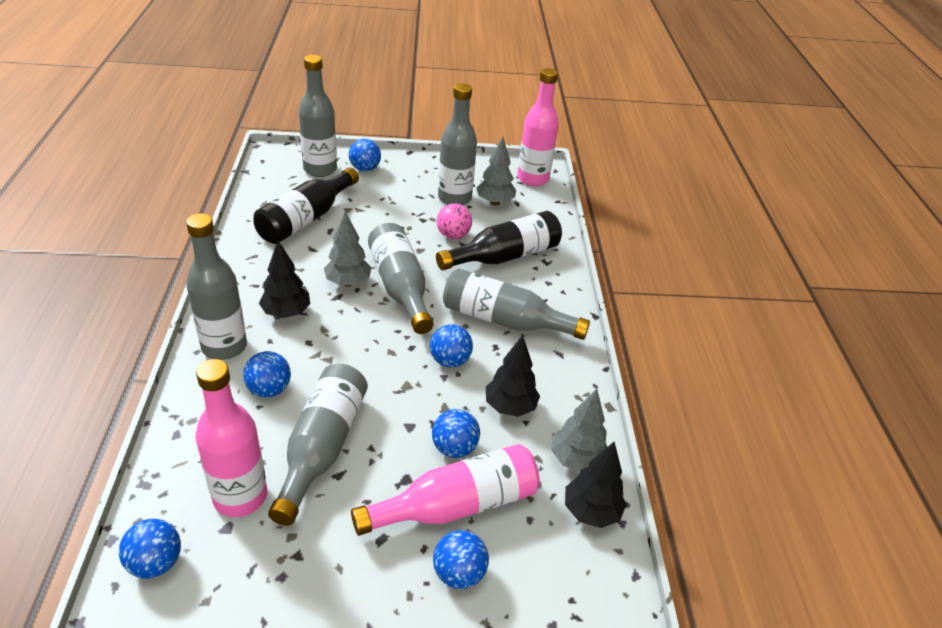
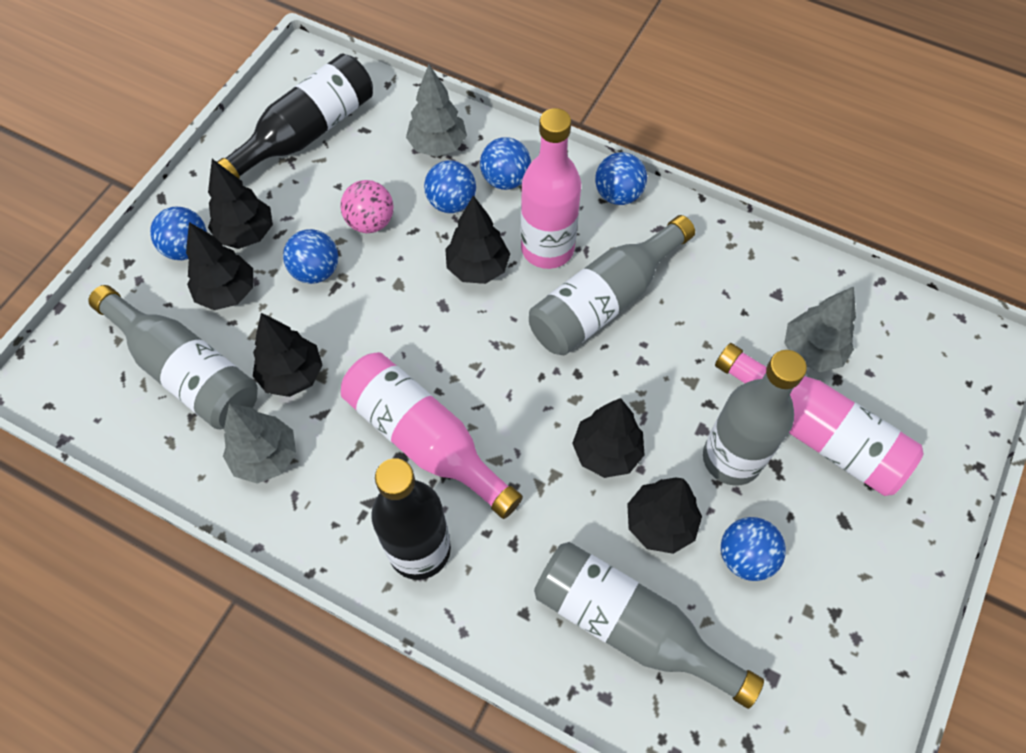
black tree: [259,240,310,318] [486,335,540,417] [565,442,627,528] = 3 -> [186,222,253,310] [208,159,273,249] [253,313,322,397] [445,195,510,284] [572,398,645,478] [627,478,702,554] = 6
grey bottle: [186,213,247,360] [268,364,368,526] [299,55,337,177] [368,223,434,334] [438,83,477,205] [443,268,590,340] = 6 -> [88,285,258,429] [529,215,695,355] [534,542,764,709] [703,350,807,486] = 4

